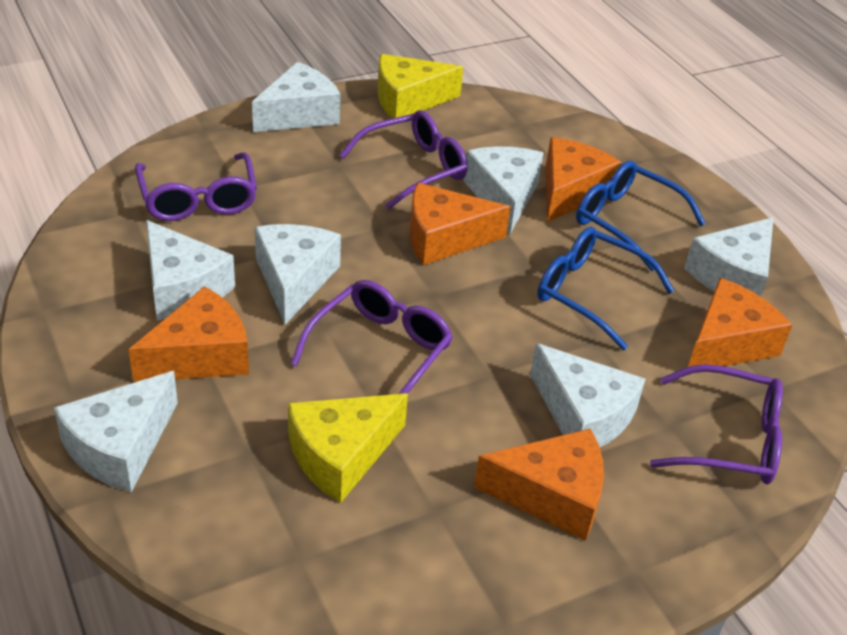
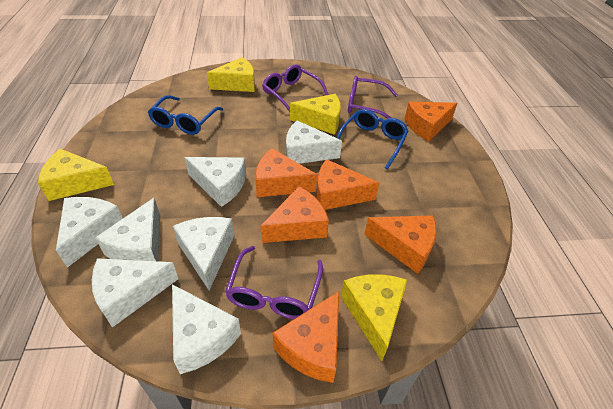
orange cheese: [128,286,249,382] [410,183,511,265] [474,428,604,541] [545,137,622,222] [688,278,792,367] = 5 -> [256,148,317,197] [261,186,329,243] [273,291,339,383] [316,159,380,210] [364,215,436,274] [404,102,458,141] = 6
purple glasses: [135,152,257,221] [291,280,453,394] [339,110,468,209] [650,364,783,484] = 4 -> [225,246,323,319] [262,64,329,112] [348,76,398,119] = 3
yellow cheese: [288,393,408,503] [378,54,463,119] = 2 -> [38,149,114,201] [207,57,255,92] [290,94,341,135] [341,274,407,361] = 4

